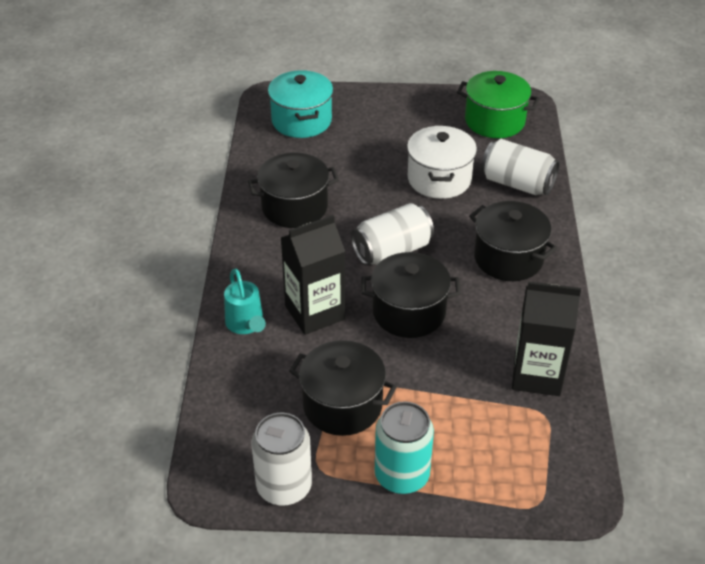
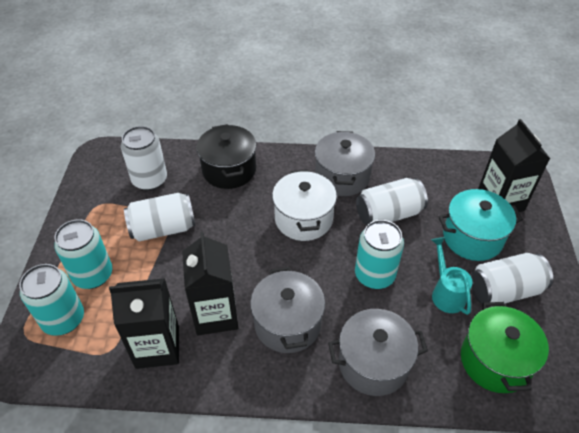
black carton: [281,215,345,335] [512,281,581,396] = 2 -> [109,278,179,369] [182,232,238,335] [478,119,550,212] = 3
black pot: [248,152,339,228] [289,340,397,436] [361,252,461,338] [469,201,557,281] = 4 -> [196,124,257,189] = 1
grey pot: none = 0 -> [250,267,325,353] [315,131,375,196] [328,309,428,396] = 3
turquoise can: [375,401,434,494] = 1 -> [19,264,84,336] [54,219,112,289] [355,220,404,289] = 3
white can: [251,413,312,506] [351,203,434,266] [481,139,560,195] = 3 -> [121,126,167,191] [124,193,196,242] [356,178,428,225] [470,253,553,307] = 4

